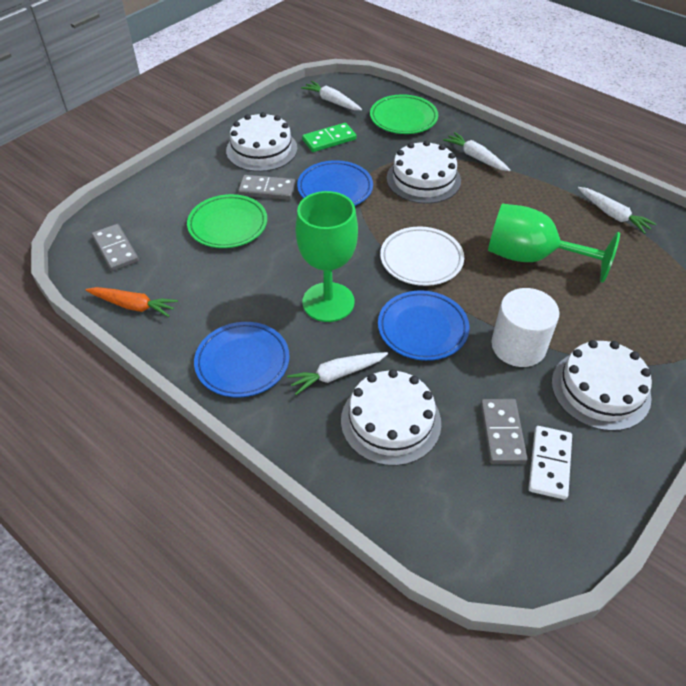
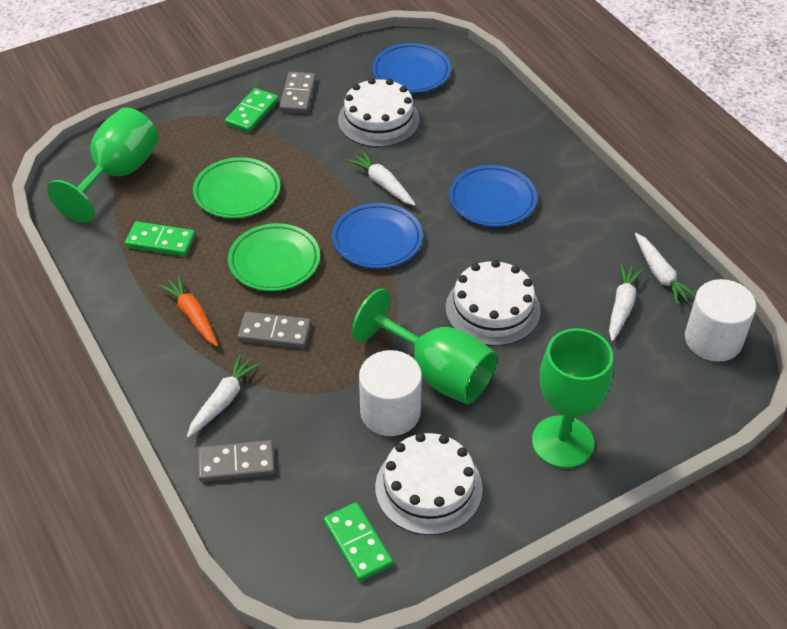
green domino: [302,123,357,152] = 1 -> [125,221,195,256] [225,88,279,133] [324,502,393,582] = 3
green goblet: [295,191,358,322] [488,204,620,283] = 2 -> [47,108,159,223] [352,289,497,404] [532,328,613,468] = 3
white cake: [226,112,297,172] [341,369,441,466] [387,140,461,204] [552,340,652,431] = 4 -> [338,78,419,147] [375,433,483,535] [446,260,541,346] = 3
white cylinder: [491,288,560,367] = 1 -> [359,350,422,436] [685,279,756,362] = 2
white domino: [528,426,572,499] = 1 -> none = 0
white plate: [380,227,464,286] = 1 -> none = 0

